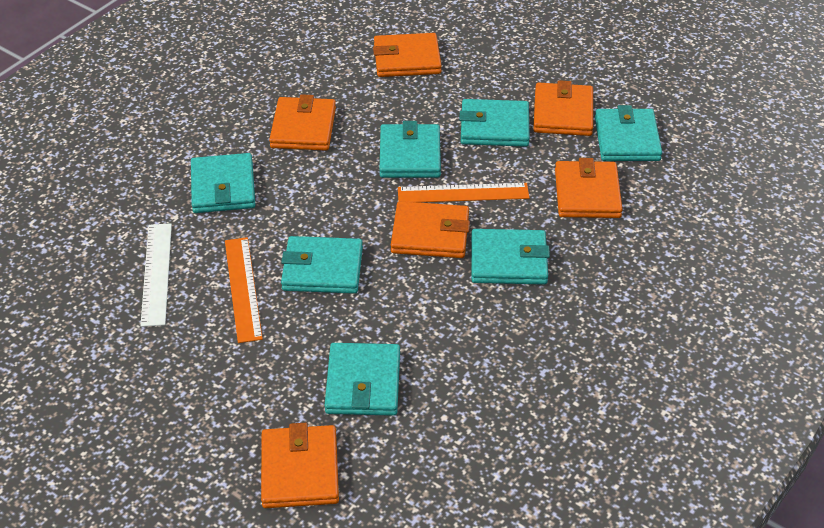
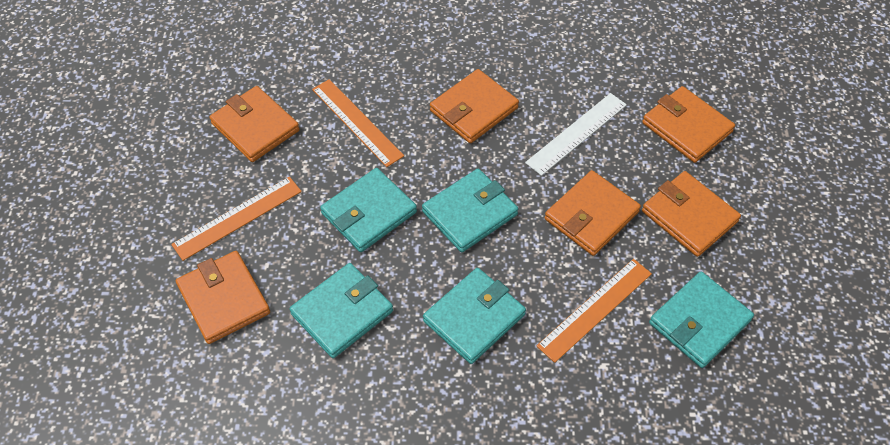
orange ruler: [225,237,263,343] [398,183,529,203] = 2 -> [171,177,302,261] [312,79,404,167] [536,259,652,363] = 3
turquoise wallet: [191,153,255,213] [281,236,363,294] [325,343,400,416] [380,121,441,178] [459,99,530,147] [471,229,550,285] [595,105,662,161] = 7 -> [290,263,393,358] [320,168,417,252] [422,169,518,252] [423,268,526,364] [649,272,754,368] = 5

